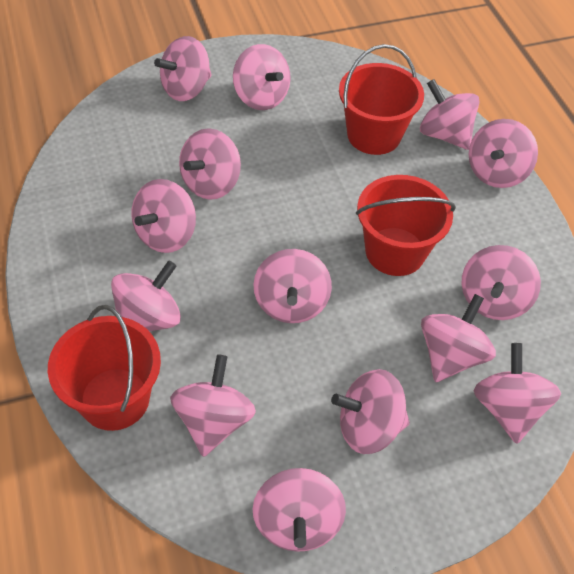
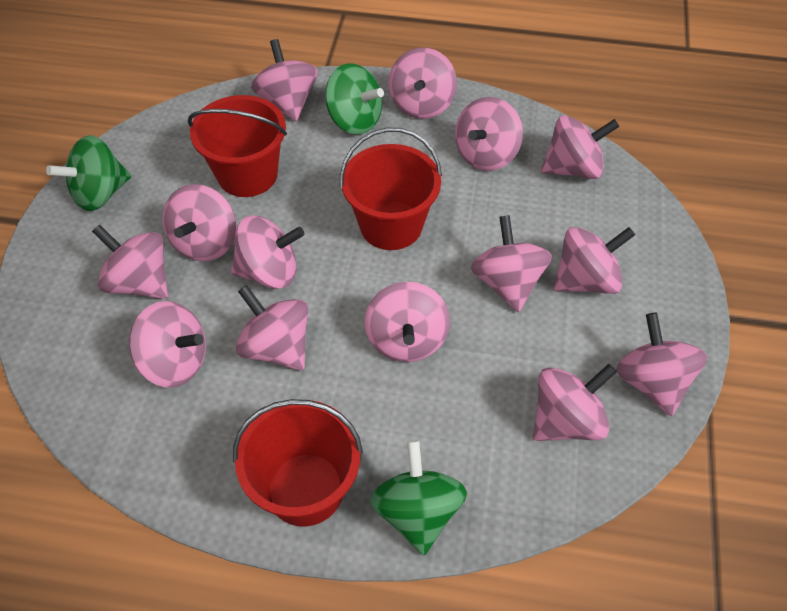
green spinning top: none = 0 -> [46,135,131,211] [325,63,384,135] [370,440,467,555] = 3

